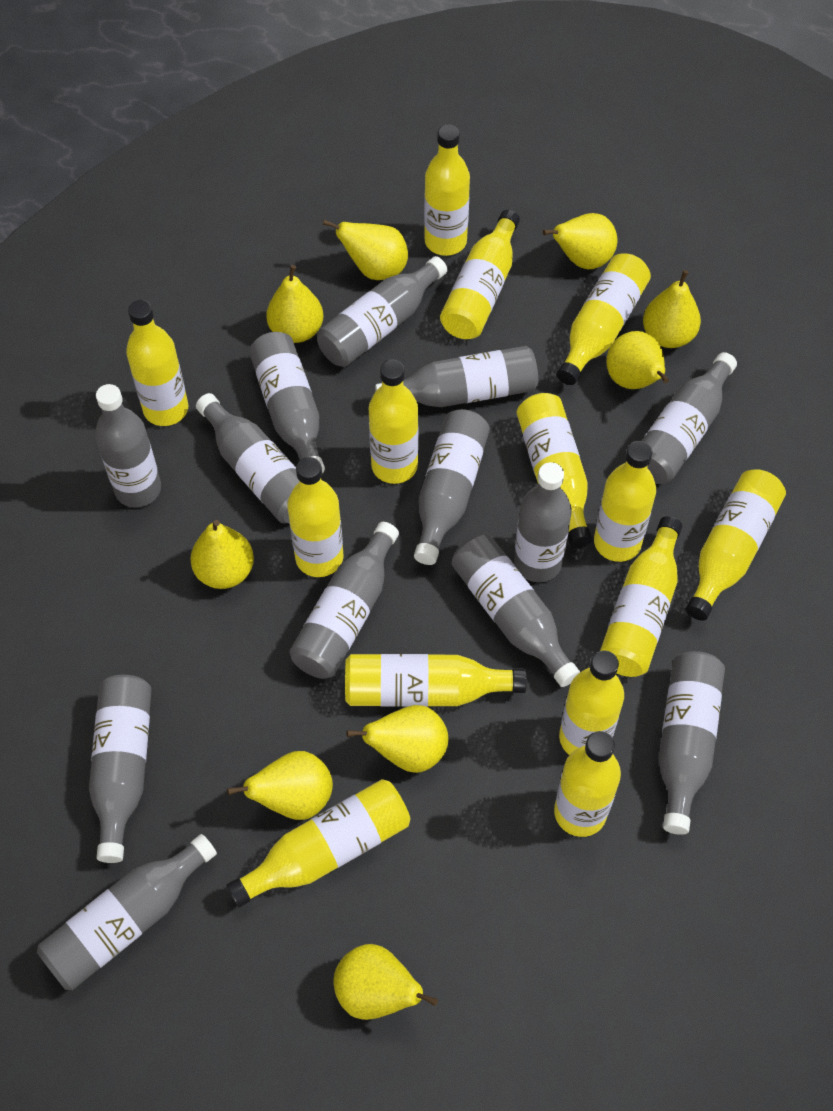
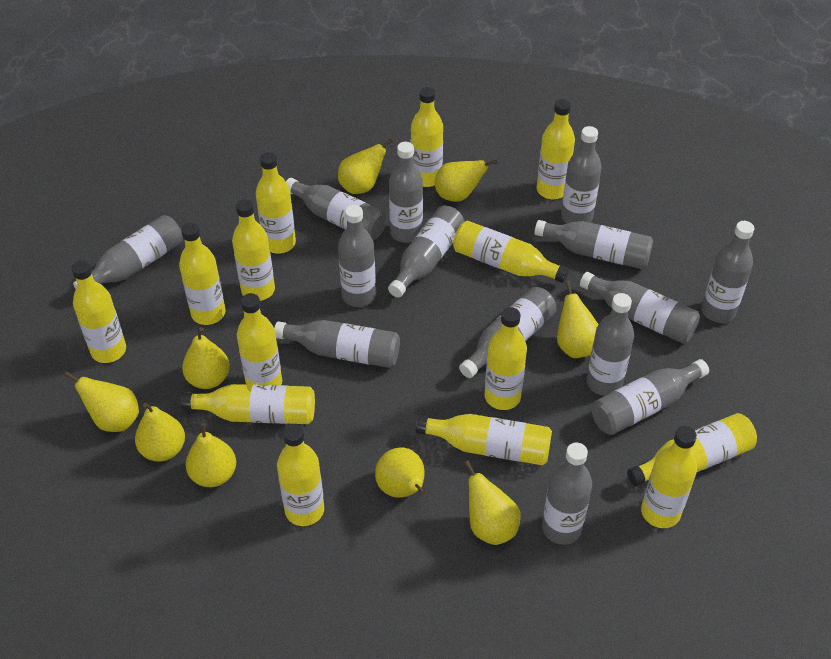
grey bottle: [37,834,217,990] [89,675,152,863] [95,384,161,507] [196,393,299,523] [249,332,325,473] [289,522,399,679] [317,256,447,367] [375,346,538,407] [414,409,490,565] [452,534,580,687] [514,462,572,582] [642,352,737,484] [659,651,725,835] = 13 -> [73,215,183,289] [274,320,400,368] [286,178,386,240] [338,205,376,307] [388,206,465,297] [389,142,423,243] [459,287,557,378] [534,220,653,269] [542,443,592,545] [561,126,602,224] [580,272,700,343] [587,293,634,396] [592,359,709,435] [701,221,754,323] = 14

